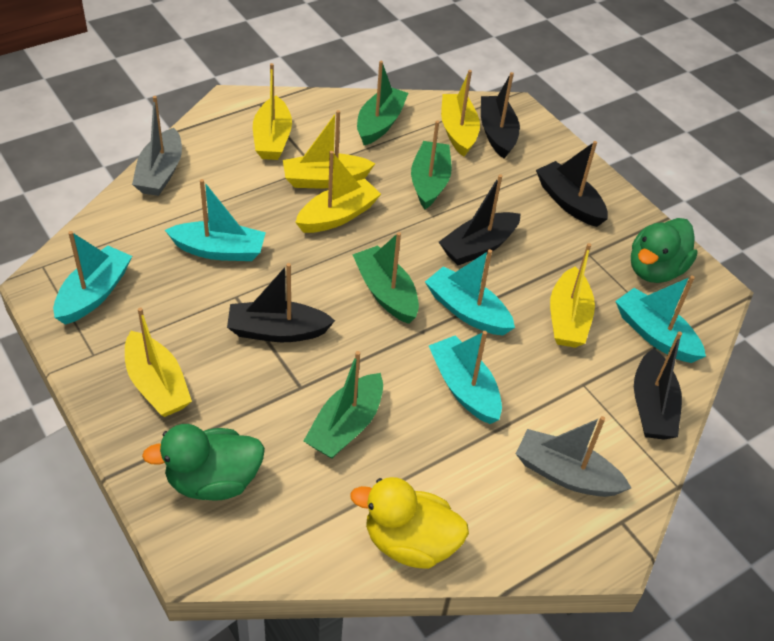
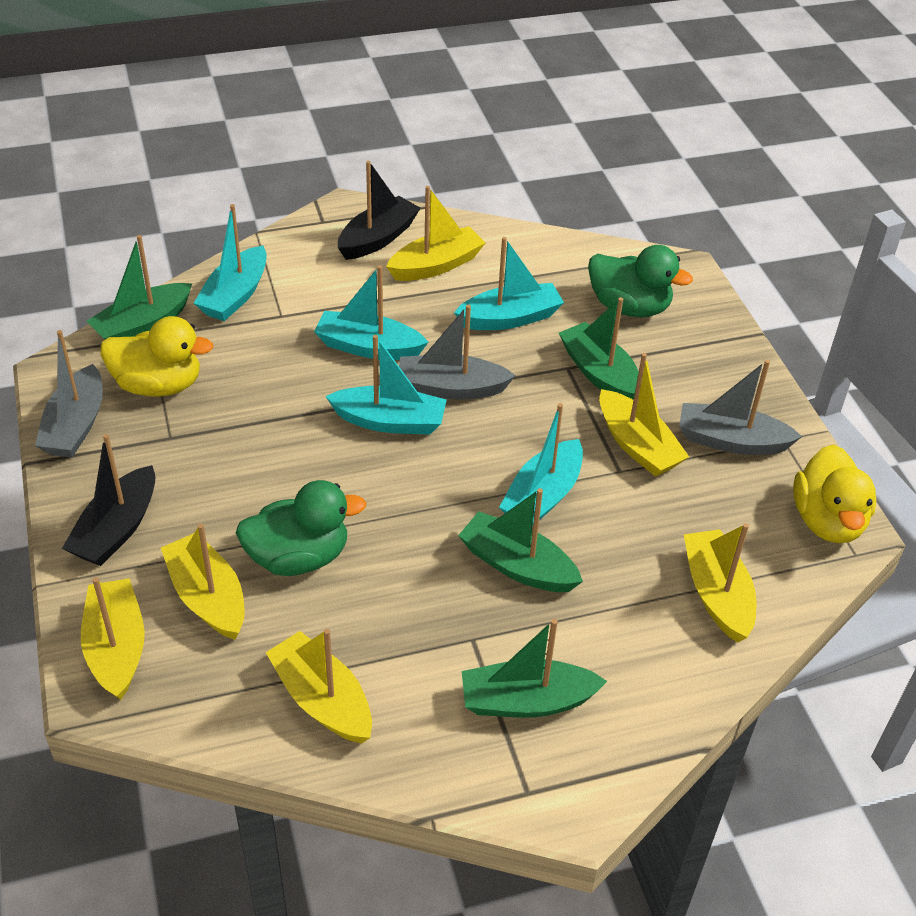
black boat: [227,263,335,342] [439,174,521,265] [481,72,520,159] [536,141,608,227] [634,331,682,440] = 5 -> [62,434,155,566] [338,161,421,260] = 2
grey boat: [132,96,182,196] [516,416,631,497] = 2 -> [35,330,103,458] [399,305,516,399] [679,360,802,455] = 3
yellow duck: [350,477,469,569] = 1 -> [101,316,213,397] [793,445,876,543] = 2

